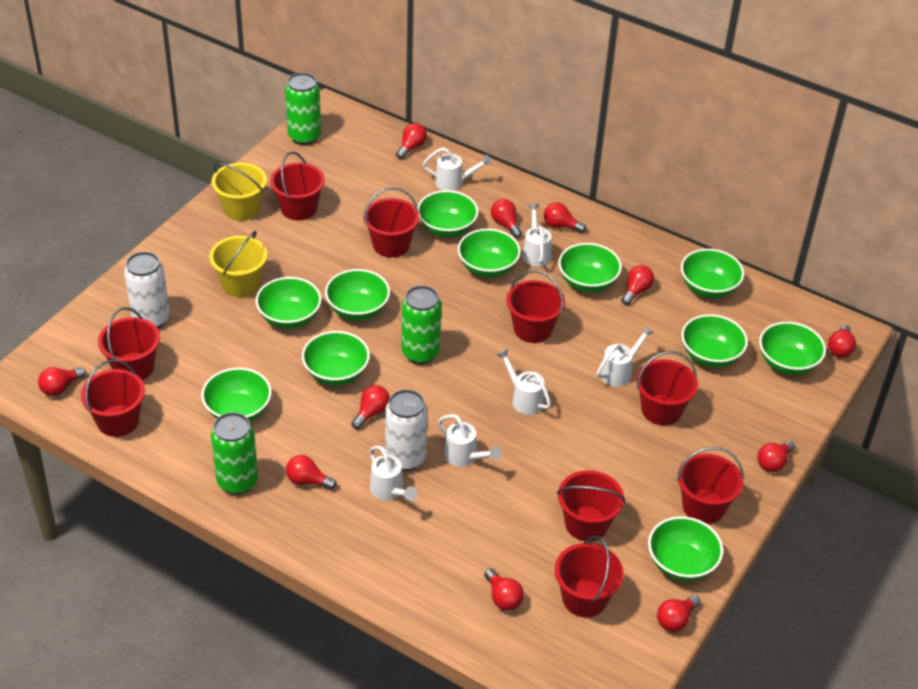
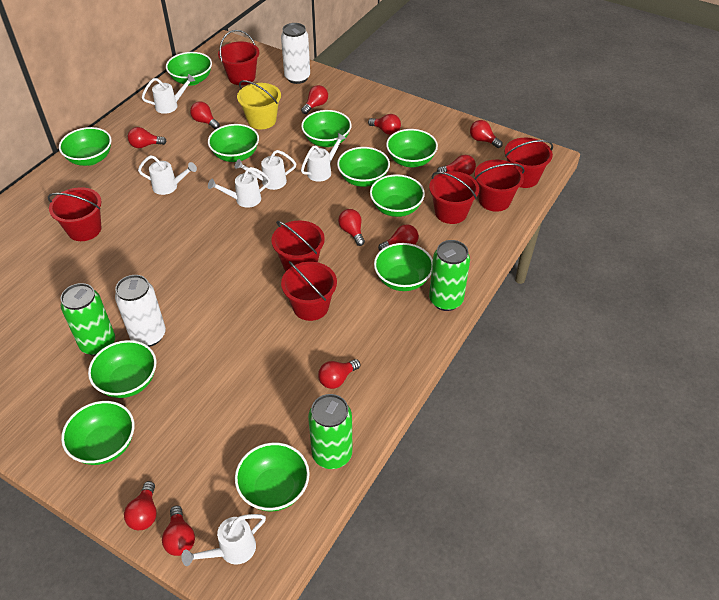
red bucket: [81,359,145,437] [98,307,160,380] [270,152,325,221] [363,187,419,258] [506,270,565,343] [555,536,624,617] [557,470,625,542] [636,351,698,425] [677,447,744,524] = 9 -> [48,187,102,241] [218,30,259,85] [271,221,325,271] [281,261,337,321] [429,171,479,224] [475,160,525,212] [505,138,553,188] = 7
yellow bucket: [209,231,267,297] [212,163,267,221] = 2 -> [237,80,281,129] = 1

